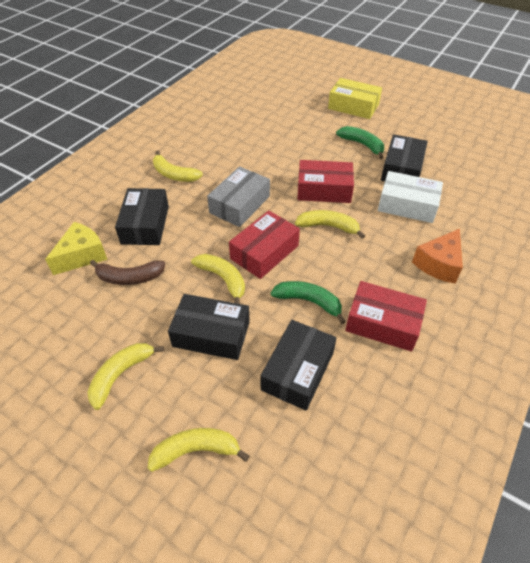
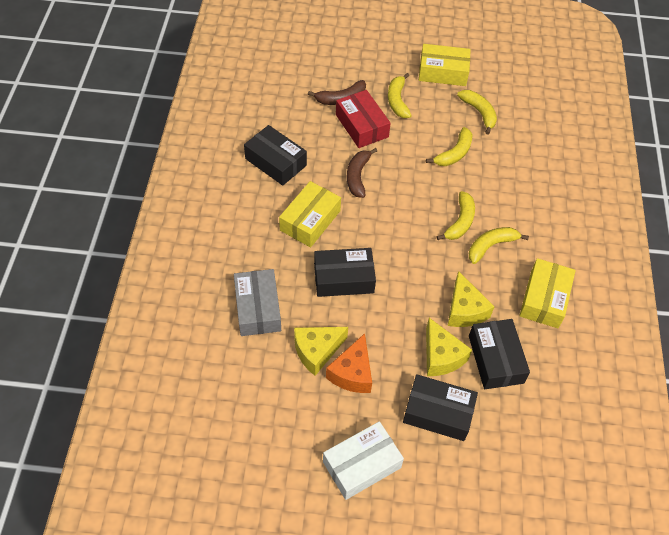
brown banana: [90,260,165,285] = 1 -> [308,80,366,105] [347,148,377,198] = 2
green banana: [271,281,346,324] [336,126,384,159] = 2 -> none = 0
red box: [229,210,300,279] [297,160,354,203] [345,281,427,352] = 3 -> [336,90,391,148] = 1
yellow box: [328,78,382,119] = 1 -> [279,181,341,247] [419,44,471,86] [519,258,576,328] = 3
yellow cheese: [45,222,108,275] = 1 -> [294,327,348,376] [426,318,472,376] [448,271,495,327] = 3

